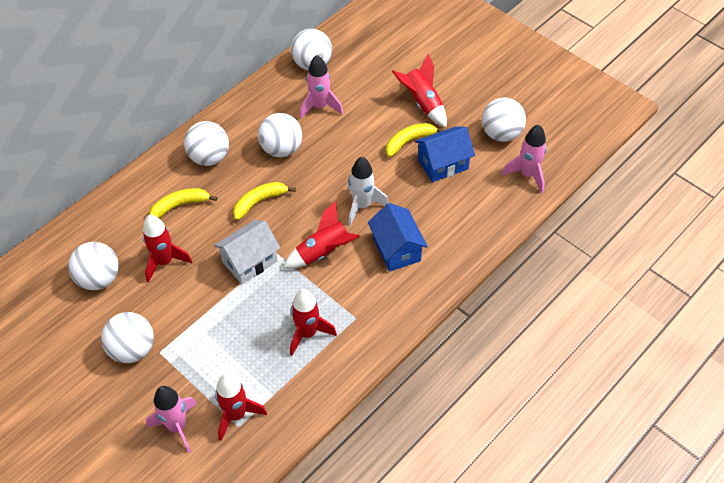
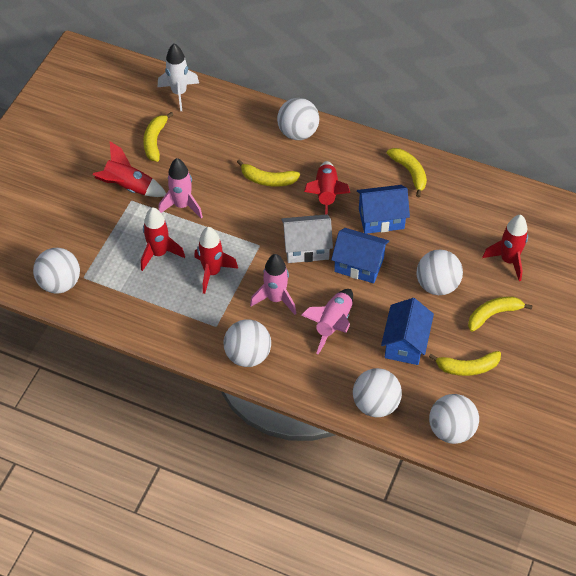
blue house: [368,203,428,272] [415,126,475,182] = 2 -> [331,228,389,283] [357,185,410,234] [381,298,434,365] = 3
yellow banana: [149,188,218,218] [233,182,296,220] [386,123,444,157] = 3 -> [143,112,173,162] [237,159,300,187] [387,148,427,197] [429,351,501,376] [468,296,533,332] = 5

